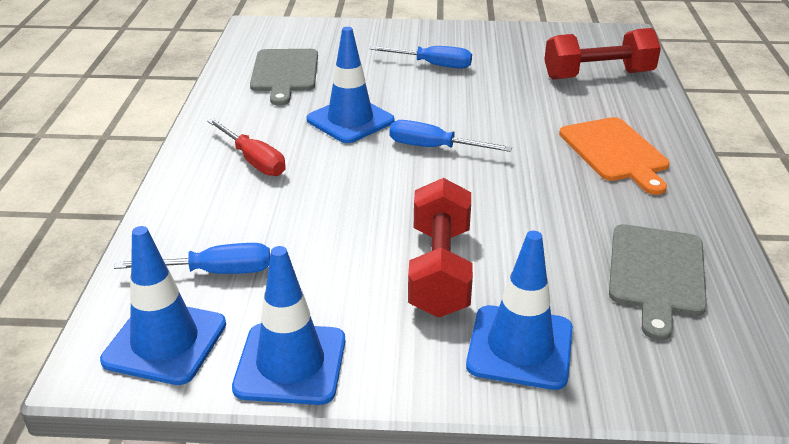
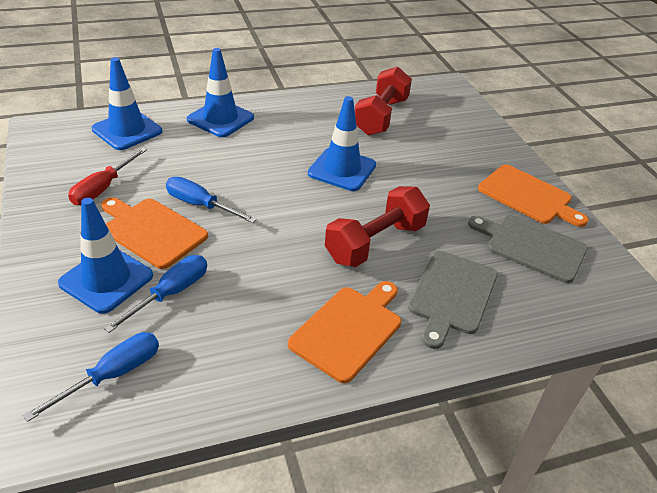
orange cutting board: [559,117,670,195] = 1 -> [101,197,208,269] [288,281,401,383] [478,165,588,227] = 3

